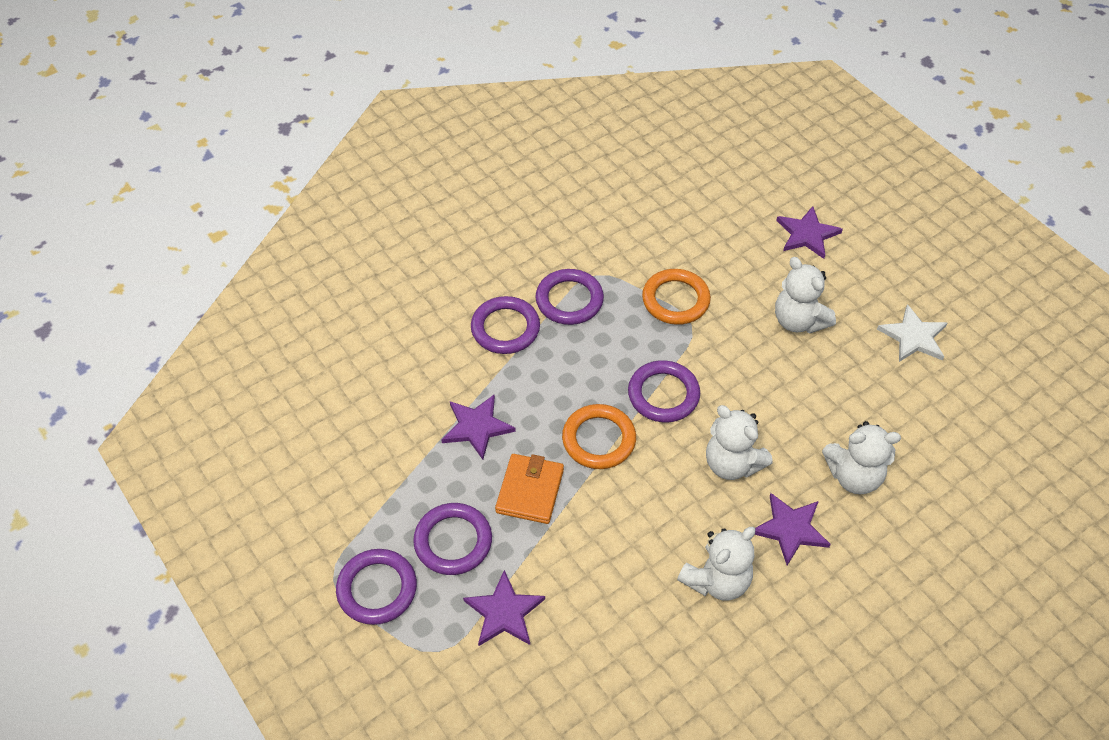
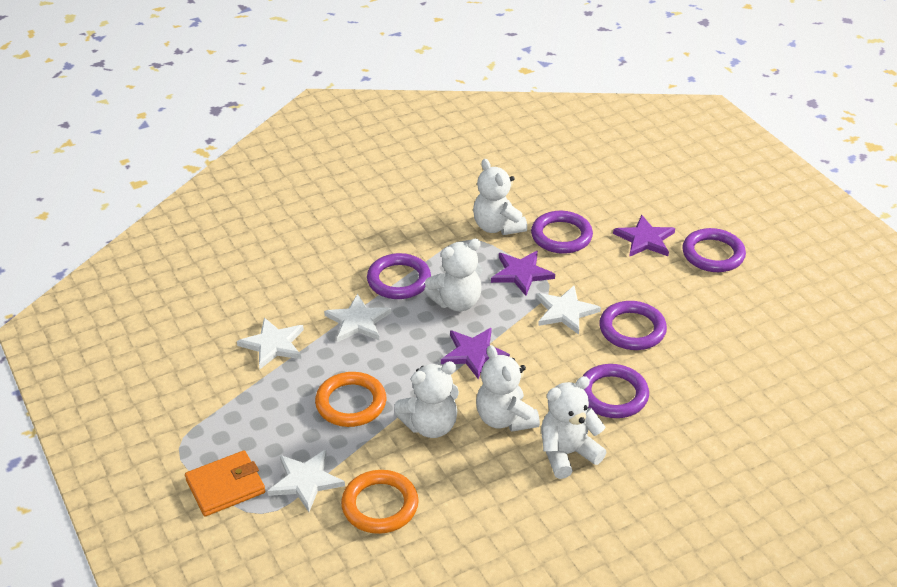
purple star: [441,395,516,460] [463,570,545,646] [755,493,831,565] [776,206,843,259] = 4 -> [441,328,510,379] [491,251,555,296] [613,215,675,257] = 3
white star: [877,304,947,362] = 1 -> [237,317,304,369] [268,450,345,512] [324,294,391,342] [536,286,601,335] = 4
white teddy bear: [677,527,755,600] [706,405,773,480] [775,257,836,333] [822,421,901,495] = 4 -> [394,361,459,438] [424,238,482,311] [473,159,527,235] [476,345,540,432] [541,376,607,479] = 5

